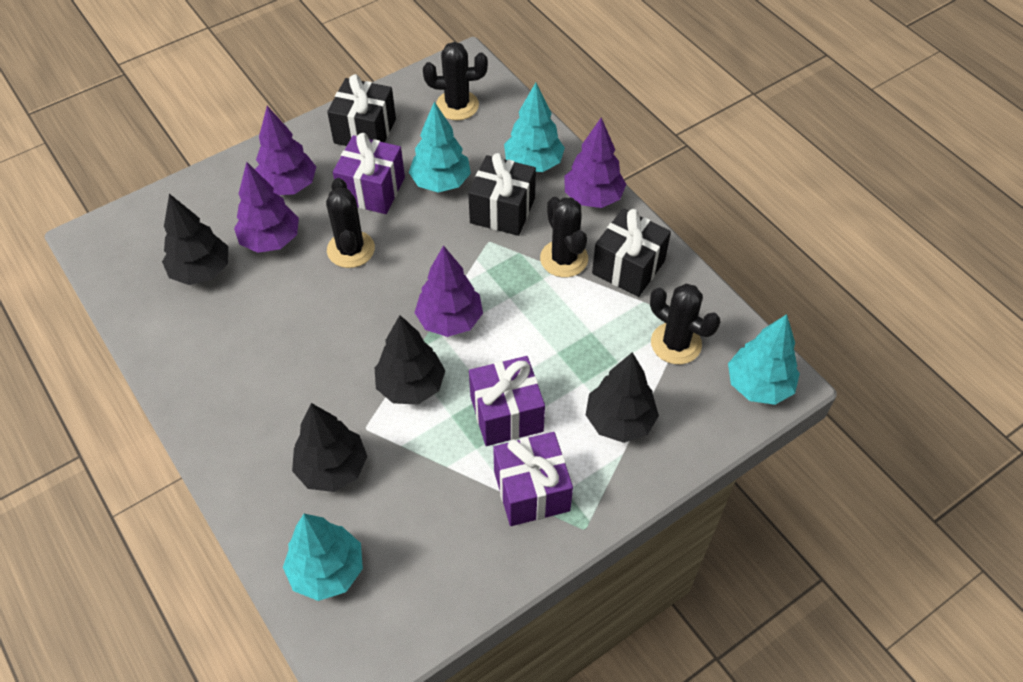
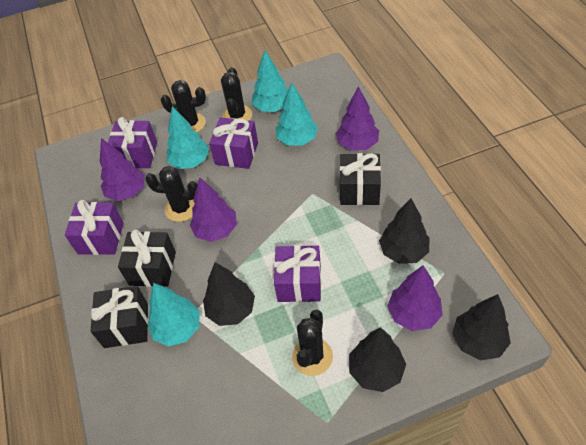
purple gift: [333,133,405,214] [469,356,545,446] [493,432,573,526] = 3 -> [65,200,124,255] [108,117,157,168] [209,117,258,169] [274,245,321,302] = 4

